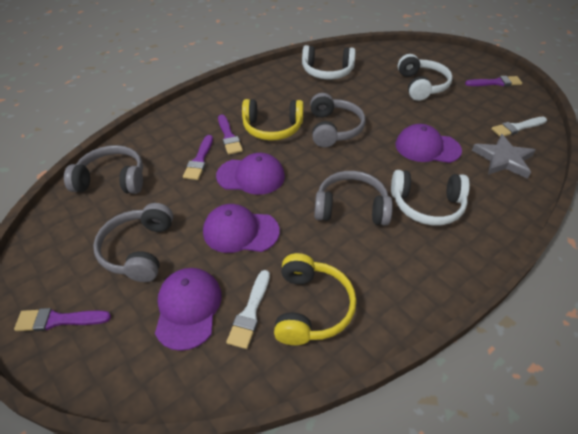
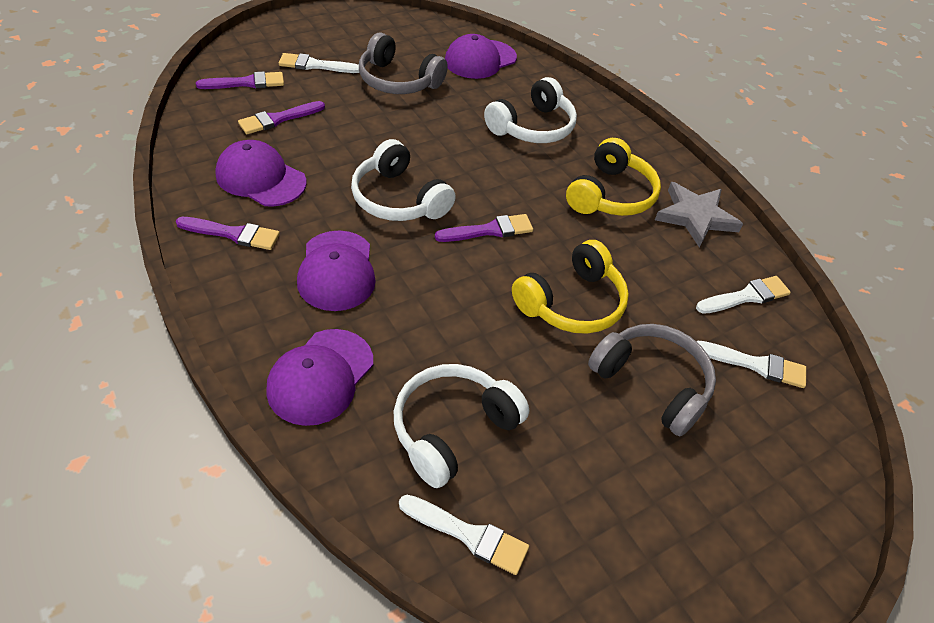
grey headphones: [64,145,143,194] [93,203,173,282] [310,93,365,147] [314,171,393,226] = 4 -> [359,33,448,94] [588,324,716,437] = 2
white brush: [226,270,270,349] [491,117,547,137] = 2 -> [279,53,359,73] [399,495,529,575] [696,276,791,314] [696,341,806,388] = 4

